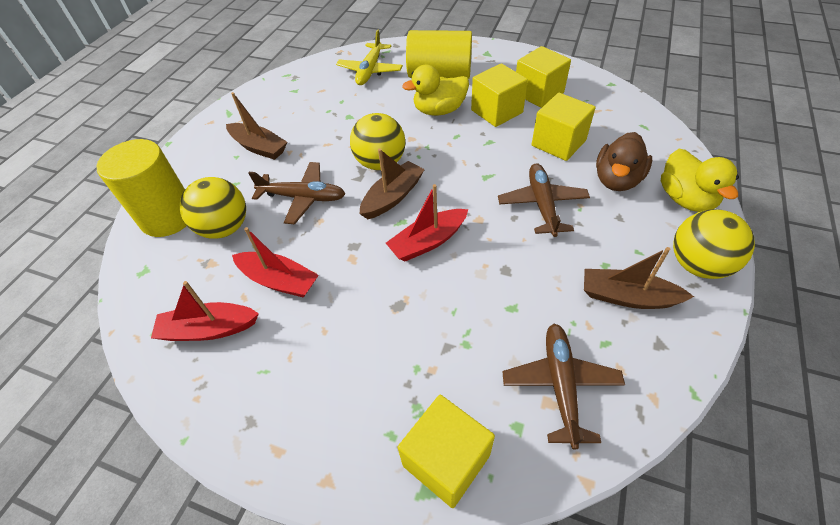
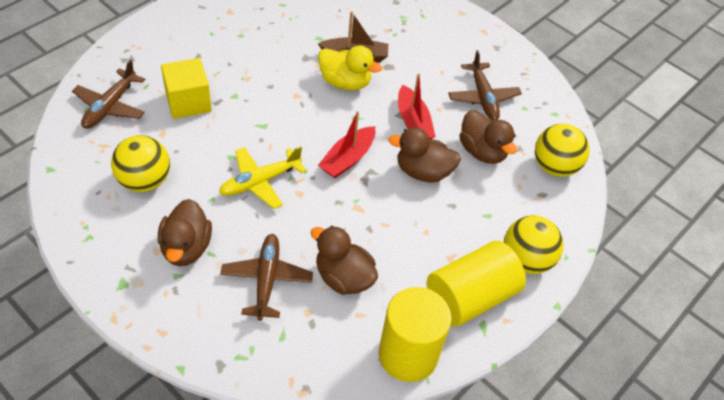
brown boat: [226,92,287,160] [359,149,425,219] [584,247,694,309] = 3 -> [318,11,388,63] = 1
brown duck: [596,132,652,191] = 1 -> [158,199,212,266] [311,226,378,295] [388,127,461,182] [459,110,517,164] = 4
red boat: [151,281,259,341] [232,227,319,298] [386,184,468,262] = 3 -> [318,111,376,178] [398,73,436,139] = 2
yellow cube: [398,395,495,508] [471,63,528,127] [516,46,571,108] [532,93,596,161] = 4 -> [161,58,212,119] = 1
yellow duck: [402,65,469,115] [661,149,739,212] = 2 -> [318,45,382,91] = 1

